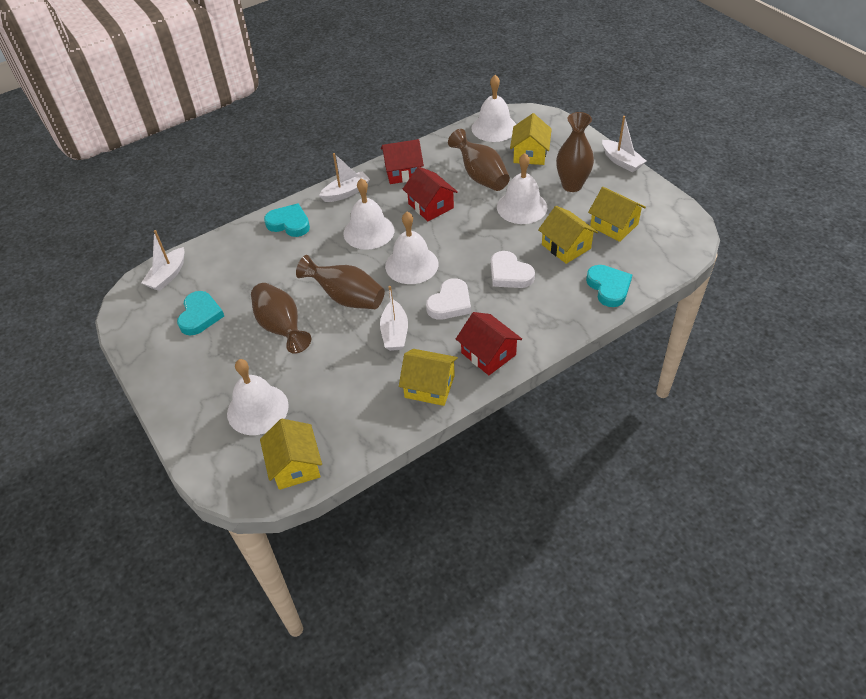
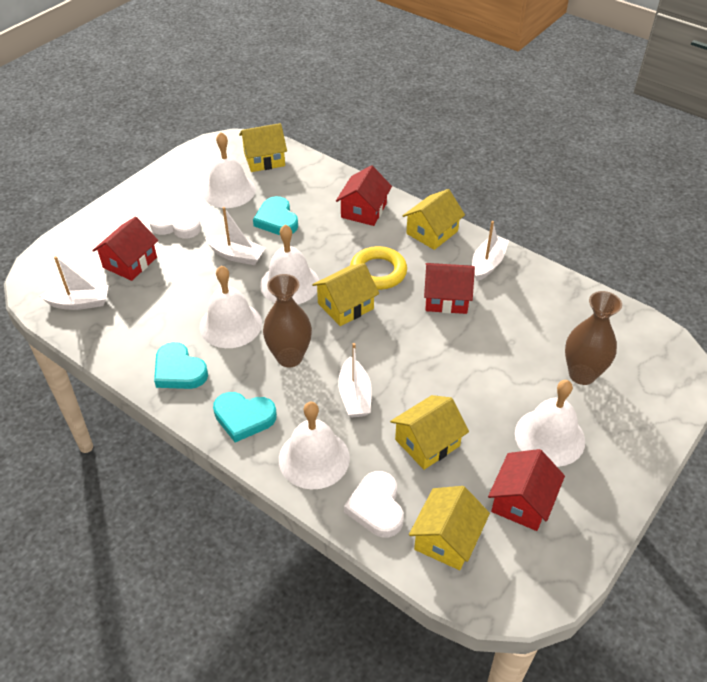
brown vase: [251,283,311,354] [296,255,385,309] [448,129,510,191] [556,112,594,192] = 4 -> [263,274,312,367] [565,291,622,385] = 2
red house: [381,139,424,184] [403,166,458,221] [456,312,522,375] = 3 -> [92,216,158,281] [336,165,392,226] [424,263,475,314] [488,449,565,531] = 4
yellow ring: none = 0 -> [350,246,407,290] = 1

